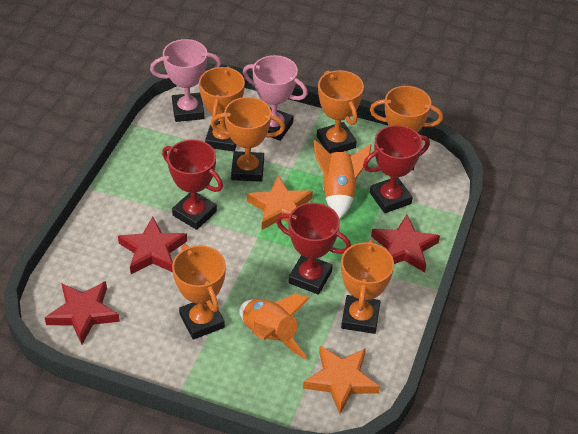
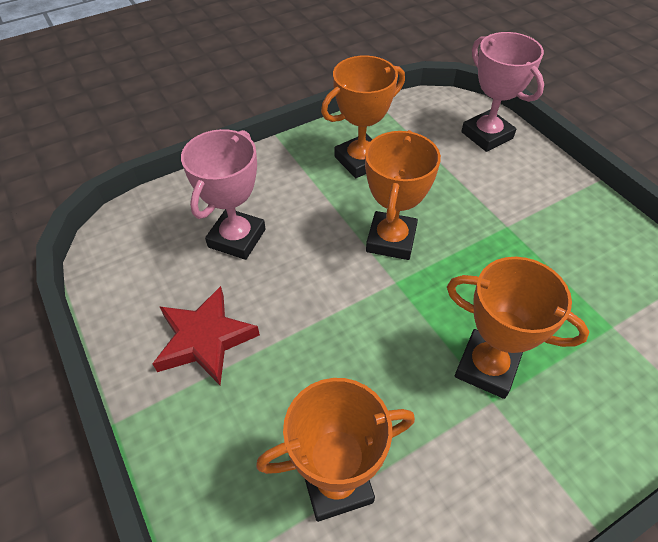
orange rocket: [239,294,310,359] [314,140,371,219] = 2 -> none = 0
orange star: [247,176,313,230] [303,346,380,414] = 2 -> none = 0
orange trophy: [172,245,226,340] [199,66,245,152] [210,97,285,182] [317,70,364,154] [341,240,394,334] [370,86,443,170] = 6 -> [256,378,415,522] [321,56,405,178] [365,130,441,260] [447,257,590,399] = 4
red star: [45,281,120,344] [118,217,187,274] [371,214,440,272] = 3 -> [152,286,260,385] = 1
red trophy: [162,139,223,230] [276,202,351,295] [363,125,430,213] = 3 -> none = 0

